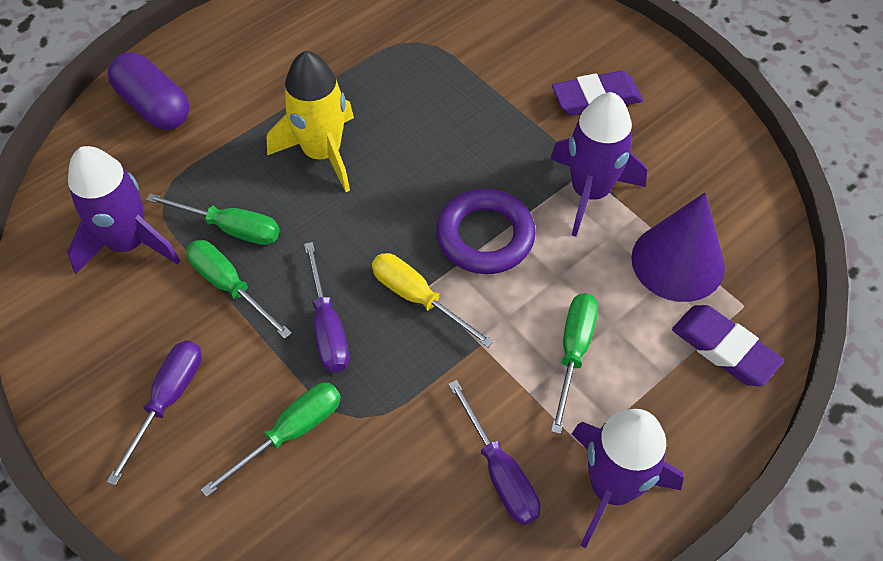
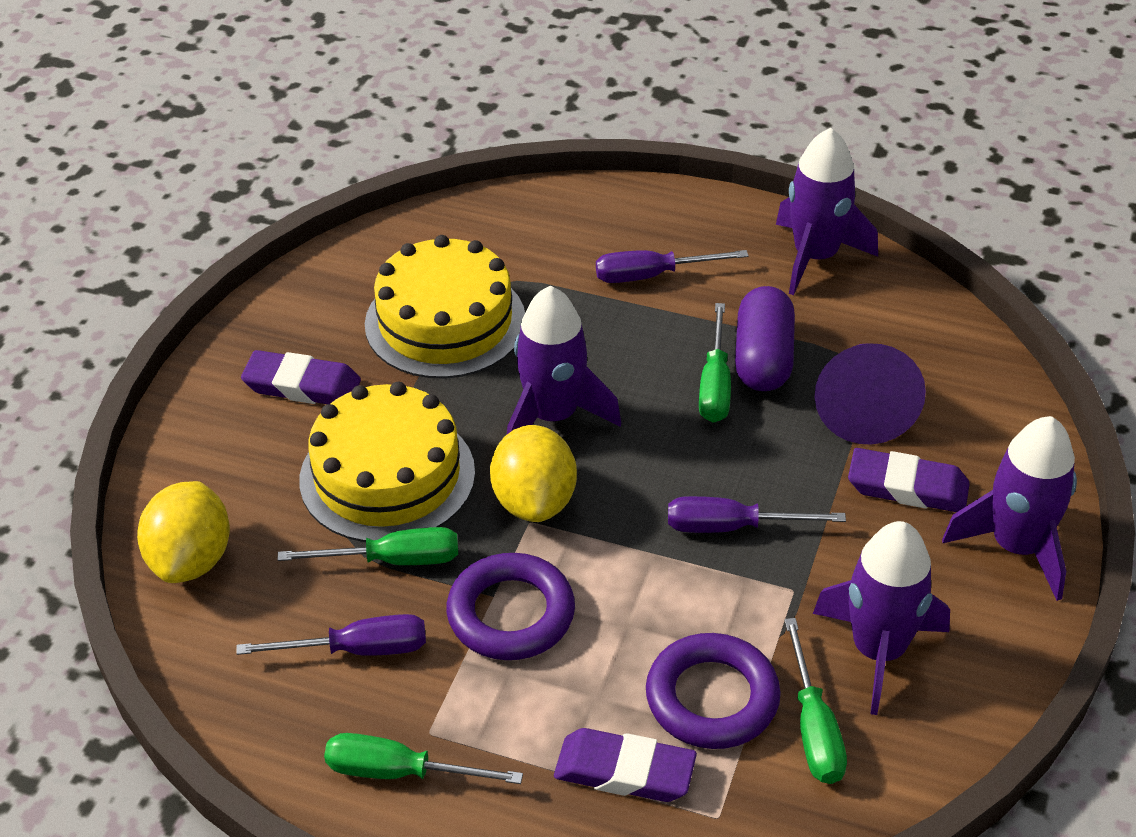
purple eraser: [552,71,643,116] [672,305,784,386] = 2 -> [241,350,361,404] [554,728,697,802] [848,448,970,512] = 3
purple ring: [436,189,536,274] = 1 -> [446,553,575,660] [646,633,781,749] = 2
purple rocket: [67,146,180,274] [550,92,647,237] [572,409,684,548] = 3 -> [507,286,621,434] [776,128,878,295] [813,521,950,715] [942,416,1077,601] = 4
yellow cake: none = 0 -> [299,382,475,542] [365,235,525,379] = 2
yellow lemon: none = 0 -> [137,481,230,583] [490,425,577,522] = 2
yellow rocket: [267,51,354,192] = 1 -> none = 0
yellow screwdriver: [372,253,494,348] = 1 -> none = 0

